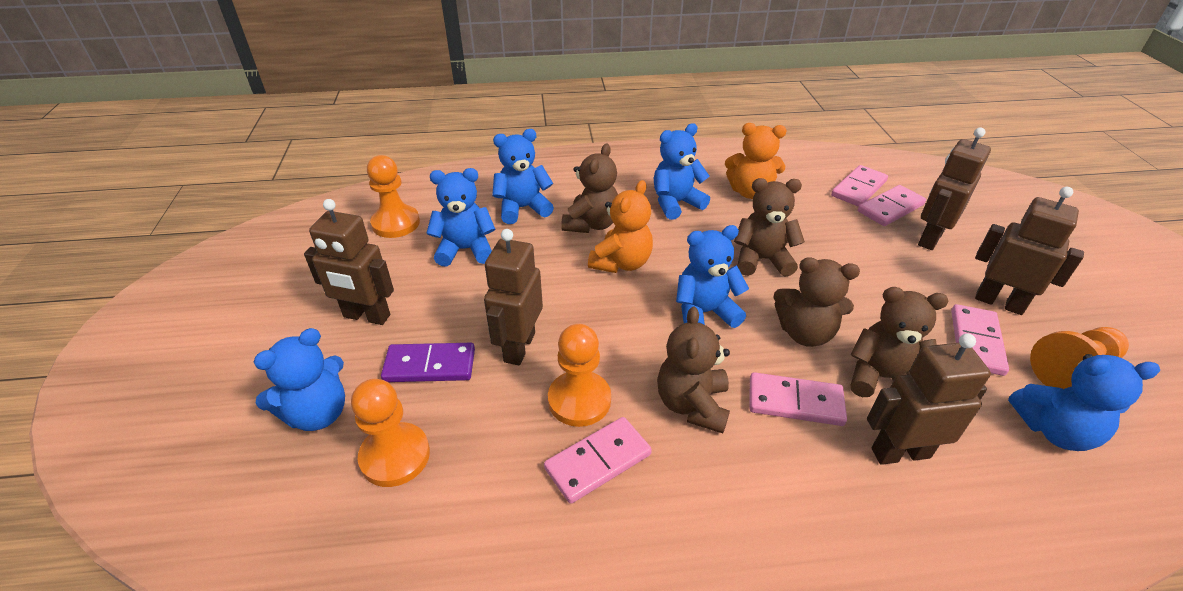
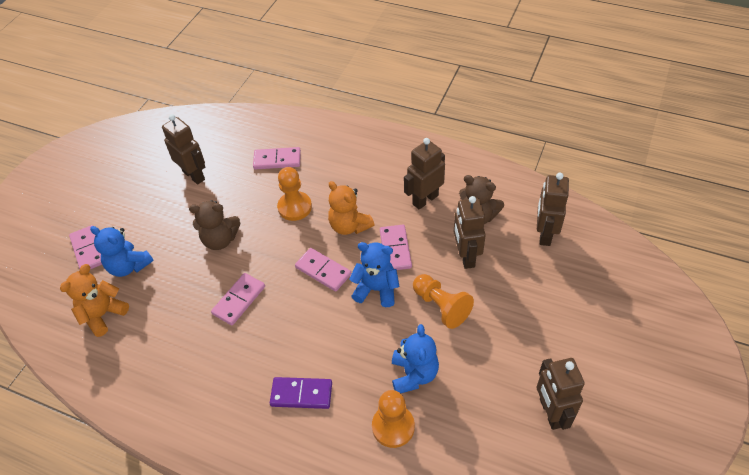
blue teddy bear: [254,328,345,431] [426,168,496,267] [492,129,554,224] [654,123,710,220] [676,225,749,328] [1008,354,1160,451] = 6 -> [90,226,154,277] [349,242,400,307] [392,324,439,393] = 3
brown teddy bear: [561,144,618,233] [657,307,730,433] [734,178,805,276] [773,257,860,347] [851,287,949,397] = 5 -> [189,200,240,250] [459,175,504,224] = 2
orange pawn: [351,379,430,487] [367,155,420,238] [548,324,611,427] [1030,327,1129,389] = 4 -> [277,167,312,221] [372,390,415,448] [413,274,474,329] = 3

